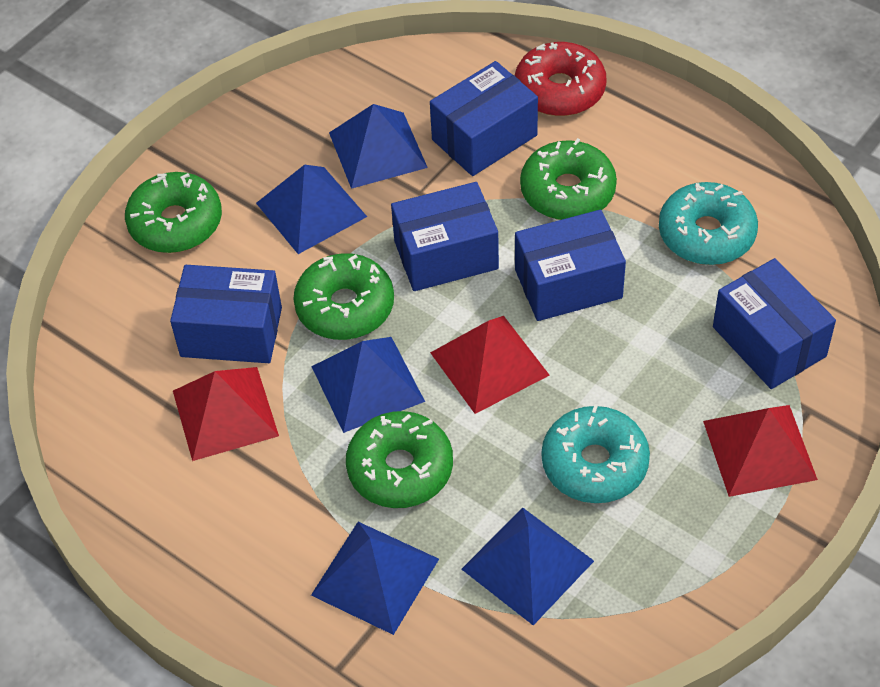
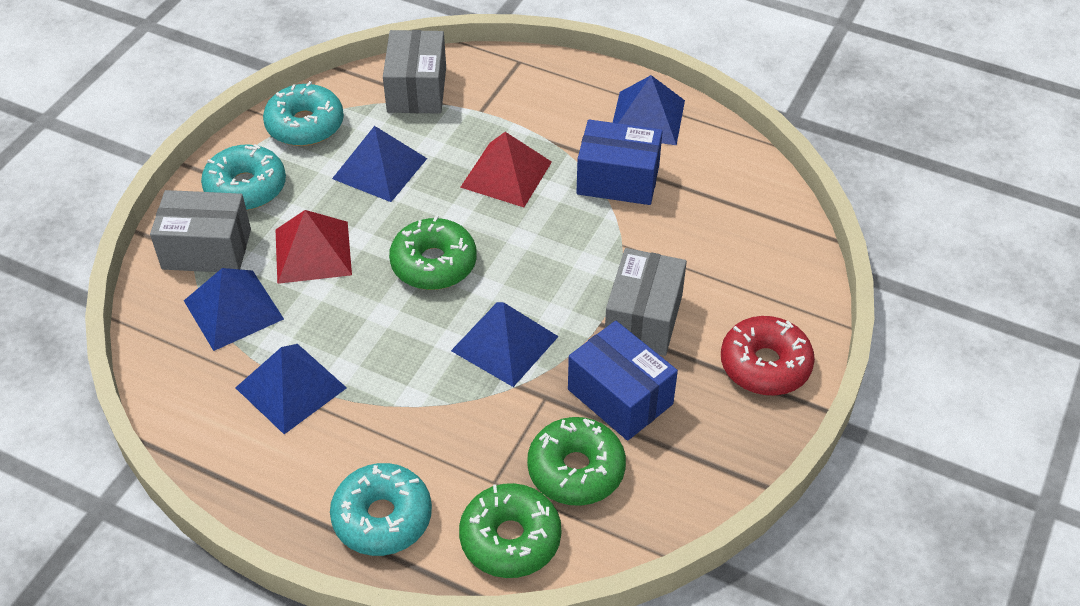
blue box: [170,265,282,363] [391,182,499,291] [430,61,538,176] [515,210,626,321] [713,258,836,389] = 5 -> [568,321,678,441] [577,119,663,205] = 2
green donut: [125,172,222,253] [293,253,394,340] [346,411,453,508] [520,138,617,220] = 4 -> [389,215,477,290] [459,483,561,578] [527,417,626,506] = 3
grey box: none = 0 -> [150,190,251,272] [383,30,446,114] [605,248,687,356] = 3
red pyramid: [173,367,279,461] [430,316,550,414] [703,405,818,497] = 3 -> [276,210,352,284] [460,132,552,207] = 2
turquoise donut: [542,404,650,503] [659,182,758,265] = 2 -> [201,144,286,210] [263,81,344,146] [330,463,432,556] = 3

